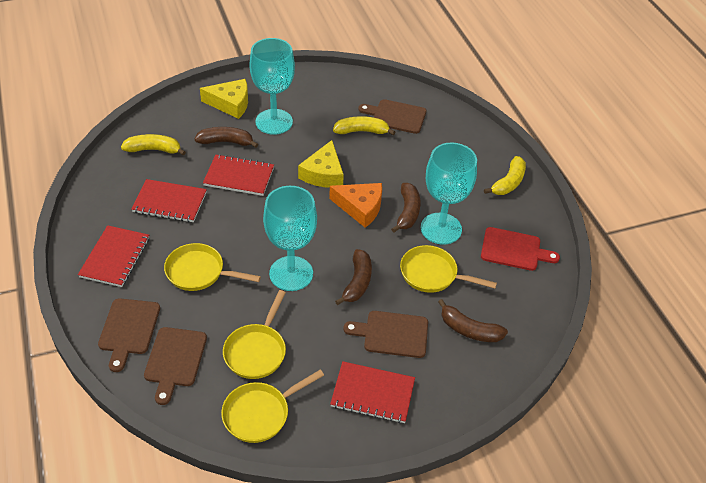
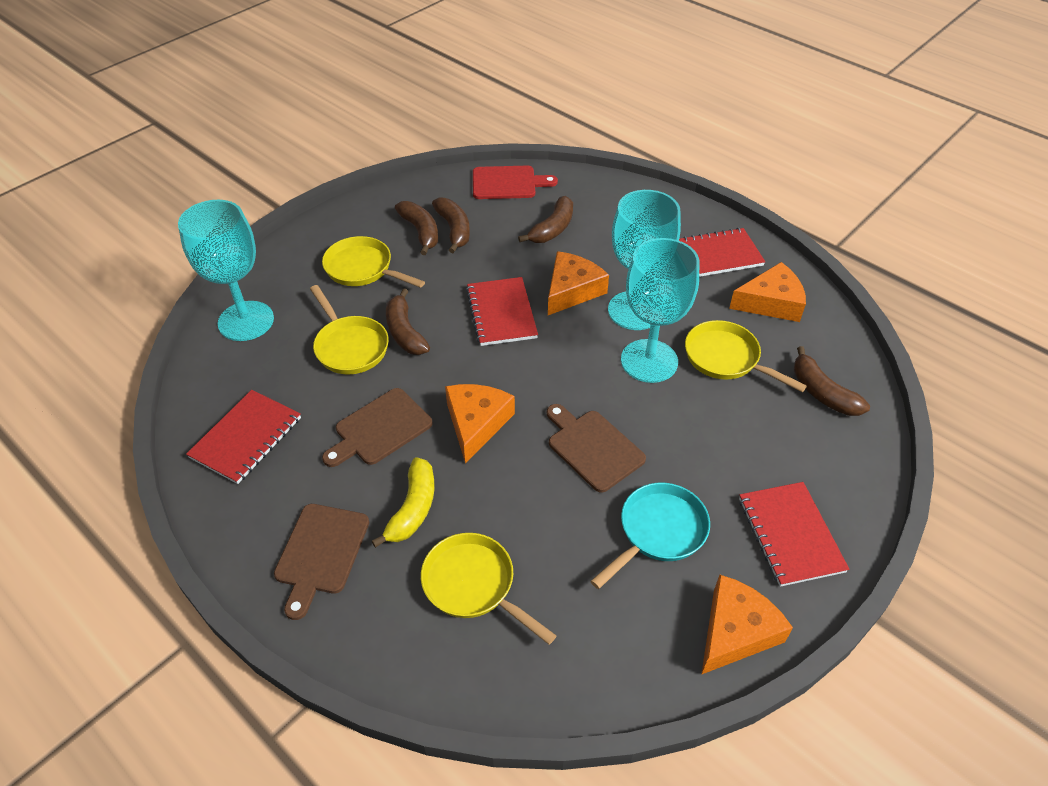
brown banana: [195,127,258,148] [335,249,372,305] [391,183,421,232] [438,299,508,342] = 4 -> [386,288,430,355] [395,201,438,255] [432,197,470,253] [518,196,573,243] [794,346,870,416] = 5
brown cutting board: [98,298,160,372] [144,327,207,405] [343,311,428,358] [358,99,426,134] = 4 -> [274,504,369,620] [322,388,433,467] [547,404,646,493] = 3
orange cheese: [329,183,382,228] = 1 -> [445,384,515,464] [548,251,609,315] [701,575,793,675] [729,262,806,322] = 4
turquoise pan: none = 0 -> [590,483,710,589] = 1
yellow banana: [121,134,186,156] [333,116,396,136] [484,156,526,195] = 3 -> [372,457,434,548] = 1
yellow cheese: [200,79,248,119] [298,140,344,188] = 2 -> none = 0

